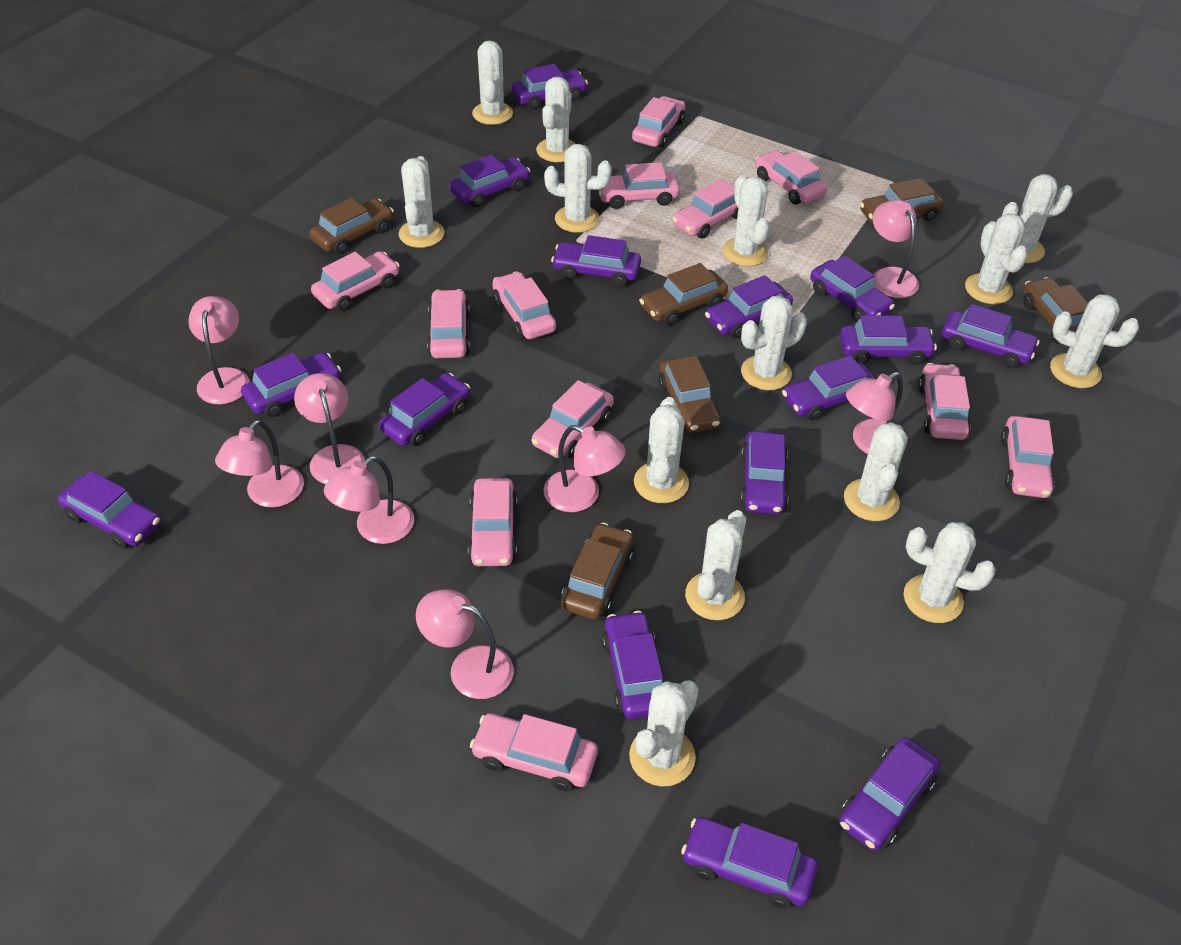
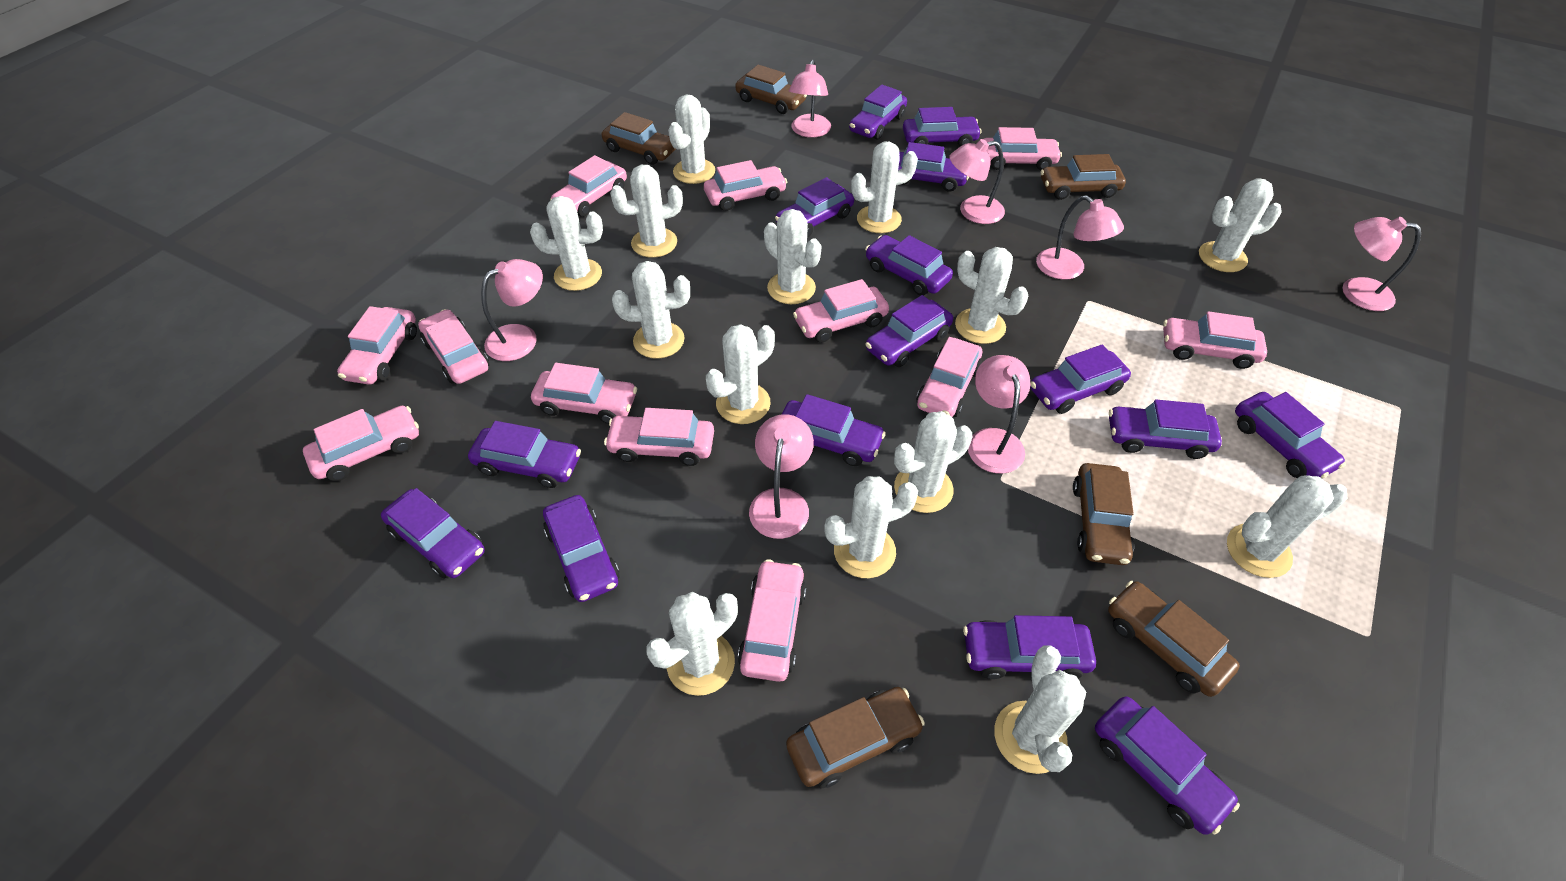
pink lamp: [188,296,250,404] [215,420,304,507] [294,373,365,484] [324,456,414,544] [416,589,514,699] [543,425,626,512] [846,372,903,454] [873,199,919,298] = 8 -> [481,259,543,361] [749,414,814,539] [789,60,831,138] [950,139,1005,224] [968,355,1030,474] [1036,196,1124,280] [1342,217,1421,311] = 7

